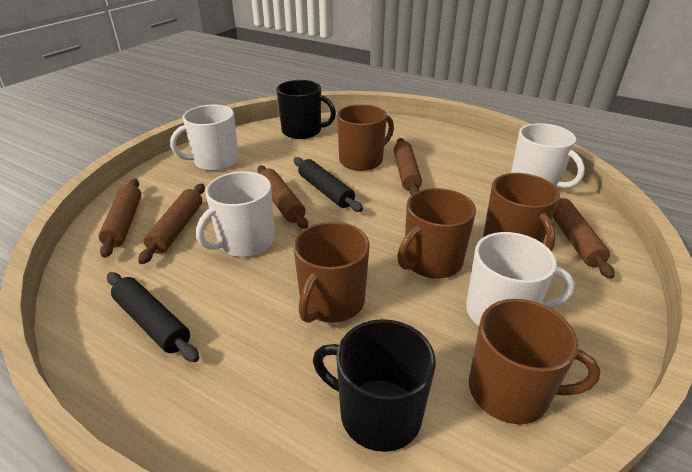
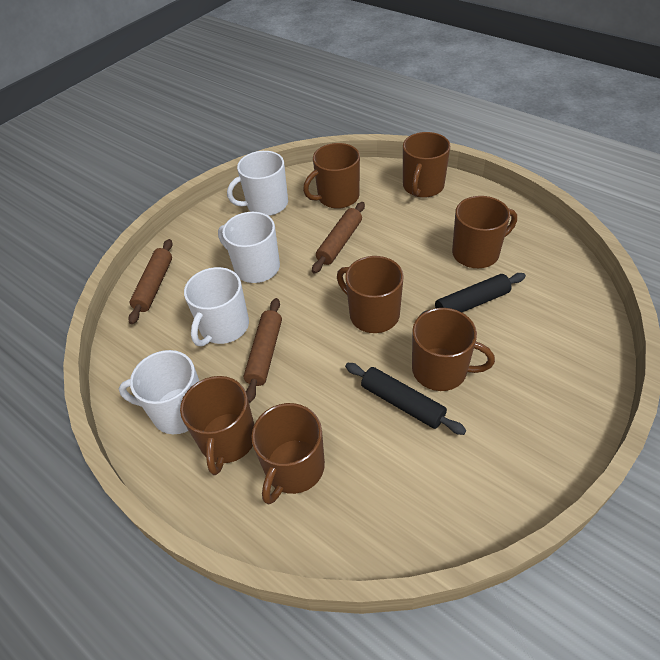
black mug: [276,80,336,139] [313,319,436,452] = 2 -> none = 0
brown mug: [293,222,370,323] [337,104,394,171] [397,188,476,279] [469,299,600,424] [483,173,560,251] = 5 -> [180,376,254,475] [251,403,325,505] [303,143,360,209] [337,256,404,333] [403,132,450,198] [412,308,495,391] [452,196,517,268] = 7
brown rolling pin: [99,179,141,258] [138,184,205,264] [257,166,308,229] [394,138,422,195] [553,198,614,279] = 5 -> [128,239,173,324] [244,298,282,403] [312,202,365,273] = 3

